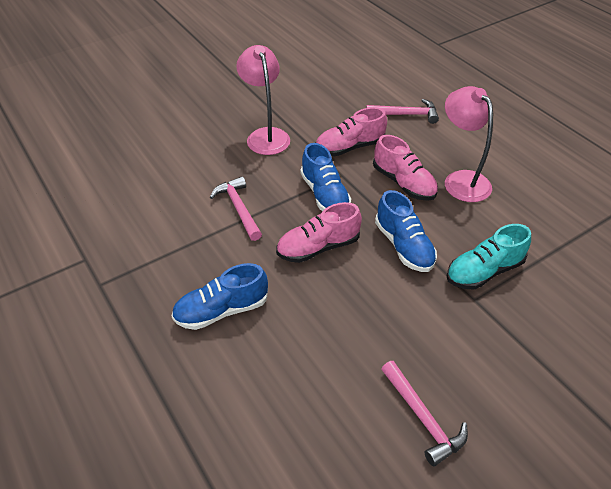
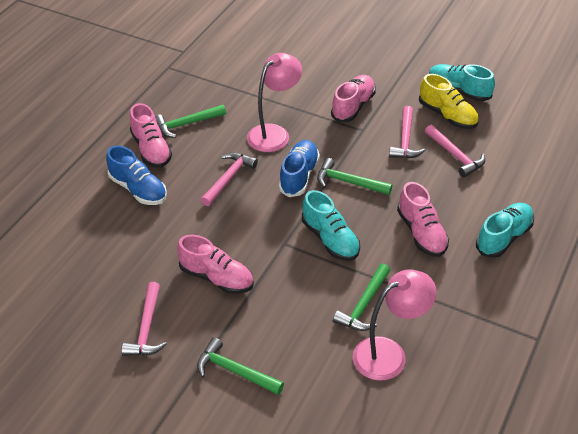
blue shoe: [171,263,268,330] [301,143,351,211] [375,190,437,272] = 3 -> [106,146,167,205] [279,140,320,197] = 2
green hammer: none = 0 -> [155,105,226,138] [197,337,284,395] [317,158,392,195] [333,264,390,331] = 4
pink hammer: [210,176,262,241] [366,99,439,124] [382,361,468,467] = 3 -> [121,282,167,356] [201,152,258,206] [389,106,426,158] [425,125,485,177] = 4
pink shoe: [276,202,362,263] [316,107,387,157] [373,135,438,201] = 3 -> [130,103,172,168] [177,235,254,294] [331,75,376,122] [397,182,449,257] = 4
turquoise shoe: [447,224,531,290] = 1 -> [302,190,360,261] [429,64,495,102] [476,203,534,258] = 3
yellow shoe: none = 0 -> [419,74,479,129] = 1

